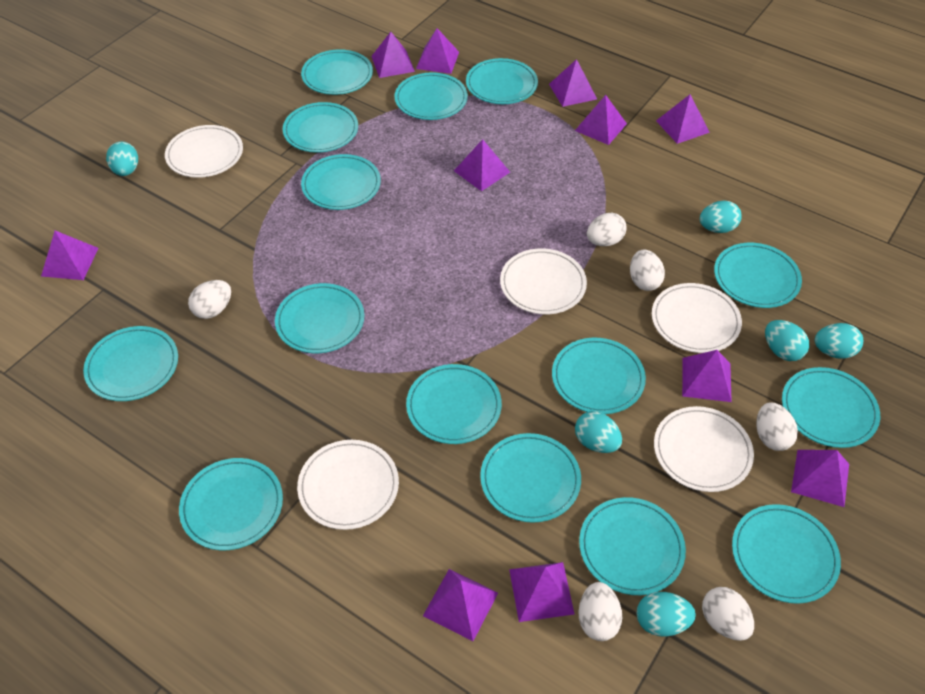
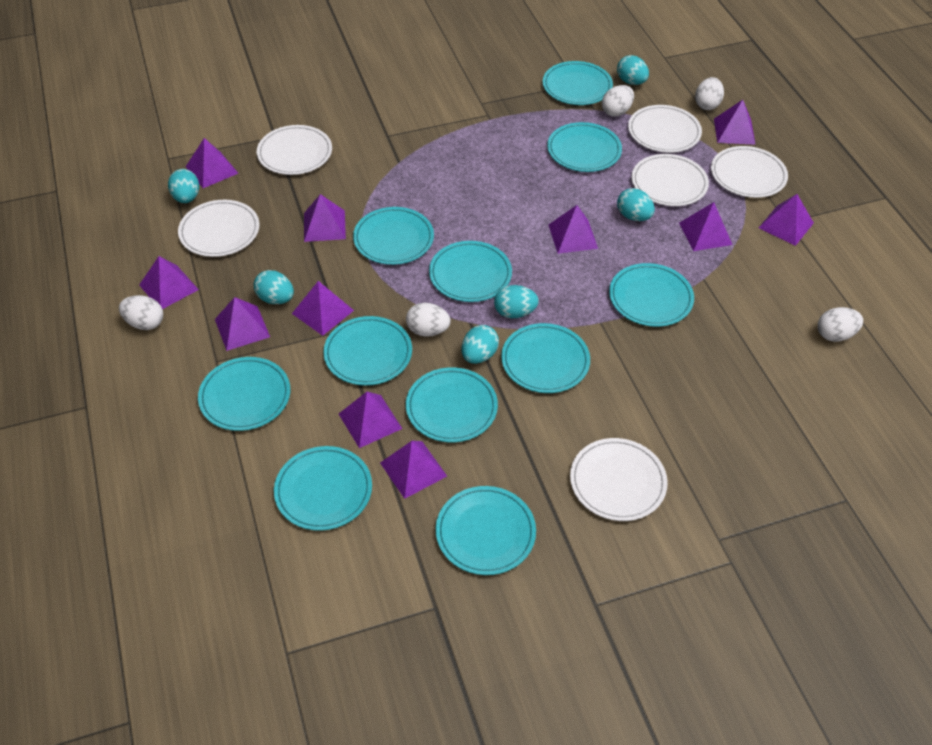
turquoise plate: [83,326,178,401] [179,458,283,550] [275,283,364,353] [282,102,358,153] [301,49,373,95] [301,154,381,210] [394,72,468,120] [406,364,502,444] [466,58,538,104] [480,433,581,523] [552,338,646,414] [579,497,686,595] [714,243,802,308] [732,504,841,604] [782,367,880,448] = 15 -> [198,357,290,431] [274,446,372,531] [323,316,412,386] [353,207,434,265] [406,367,498,442] [429,241,512,302] [436,486,536,575] [501,323,590,393] [543,61,613,105] [547,122,622,172] [609,263,694,327] = 11
white egg: [188,280,231,319] [578,582,622,641] [587,213,627,246] [630,249,665,291] [702,587,754,641] [756,402,798,451] = 6 -> [119,295,163,330] [406,303,451,337] [602,85,634,117] [695,77,724,110] [818,307,863,342] = 5
white plate: [165,125,243,178] [297,440,399,530] [500,248,587,314] [652,283,742,353] [654,406,754,492] = 5 -> [178,200,260,257] [257,125,332,175] [570,438,668,521] [628,105,702,153] [631,154,709,206] [711,146,788,198] = 6

